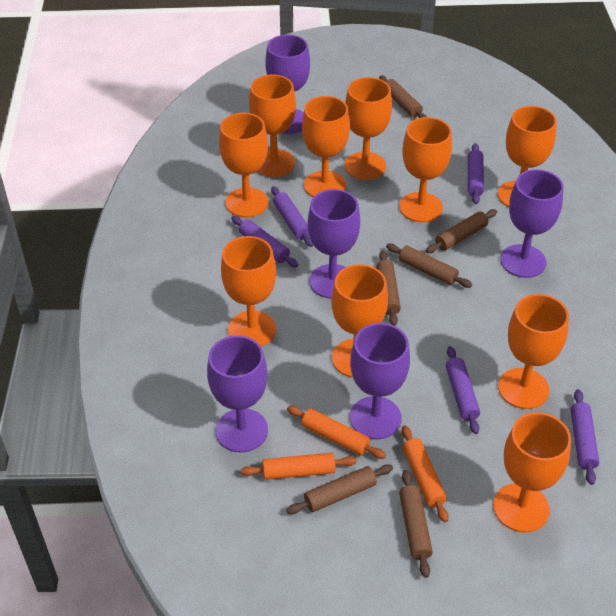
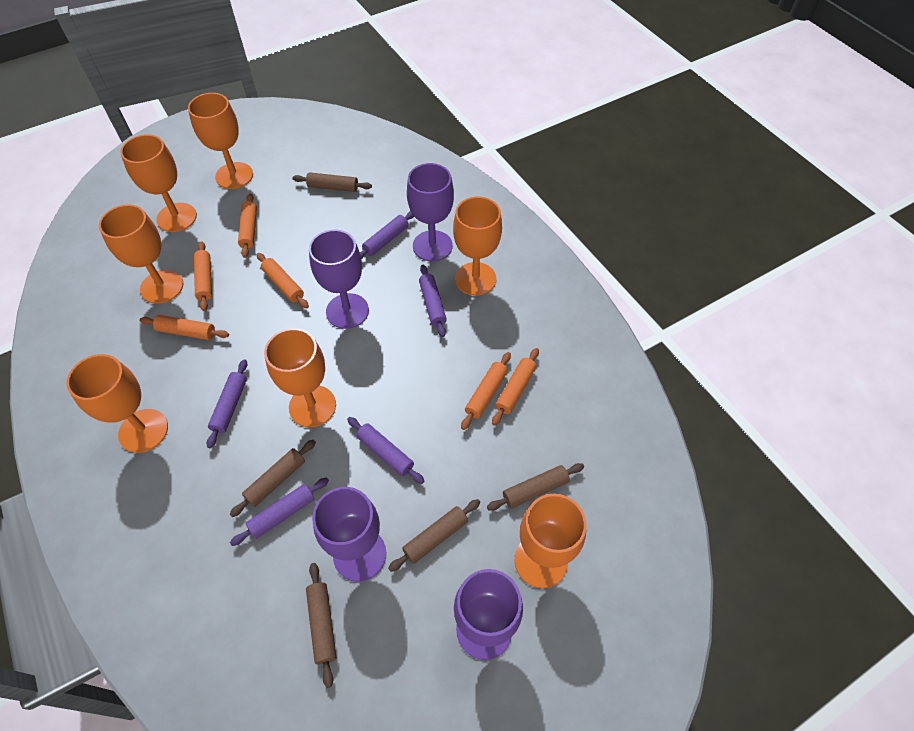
brown rolling pin: [286,464,393,514] [376,251,401,326] [379,75,427,118] [386,244,472,288] [399,470,433,578] [426,209,497,253] = 6 -> [230,439,316,517] [293,172,372,192] [306,563,337,688] [388,499,480,572] [487,463,584,511] = 5
orange goblet: [219,113,268,218] [221,236,276,347] [249,75,296,177] [302,96,350,197] [331,264,388,378] [345,77,392,180] [399,117,452,222] [493,412,571,533] [498,106,557,207] [498,294,569,409] = 10 -> [66,354,168,453] [99,204,183,304] [120,134,197,232] [188,93,253,189] [264,328,336,427] [453,197,502,296] [515,494,587,588] = 7
orange rolling pin: [241,453,357,480] [287,406,386,459] [402,425,449,522] = 3 -> [139,315,229,340] [194,241,212,311] [238,193,257,258] [257,253,309,308] [461,352,511,430] [492,348,539,426] = 6
purple goblet: [207,335,268,453] [265,35,310,134] [308,189,360,299] [350,323,410,439] [500,169,564,278] = 5 -> [309,229,369,329] [312,487,386,582] [407,163,454,261] [454,569,523,660] = 4

